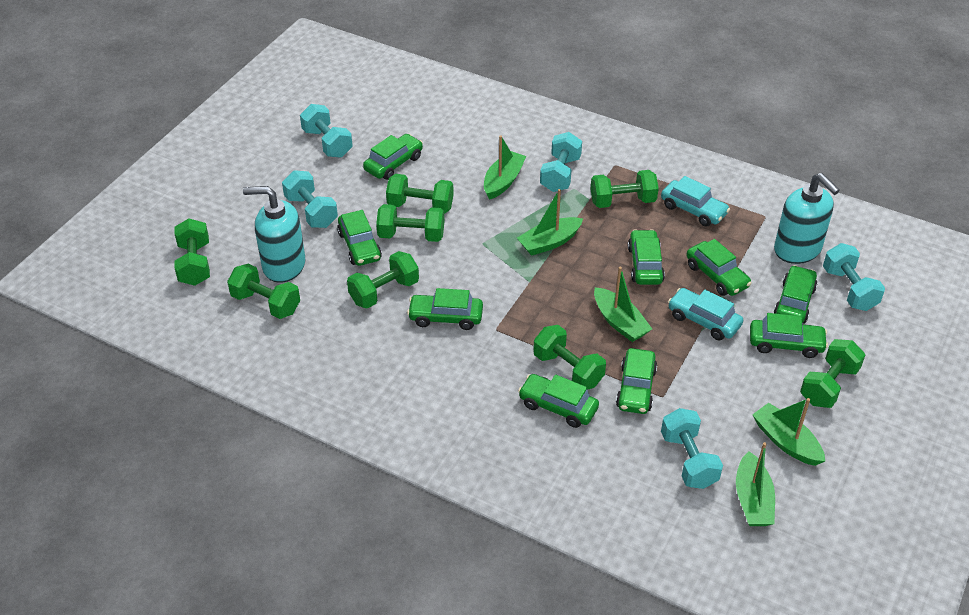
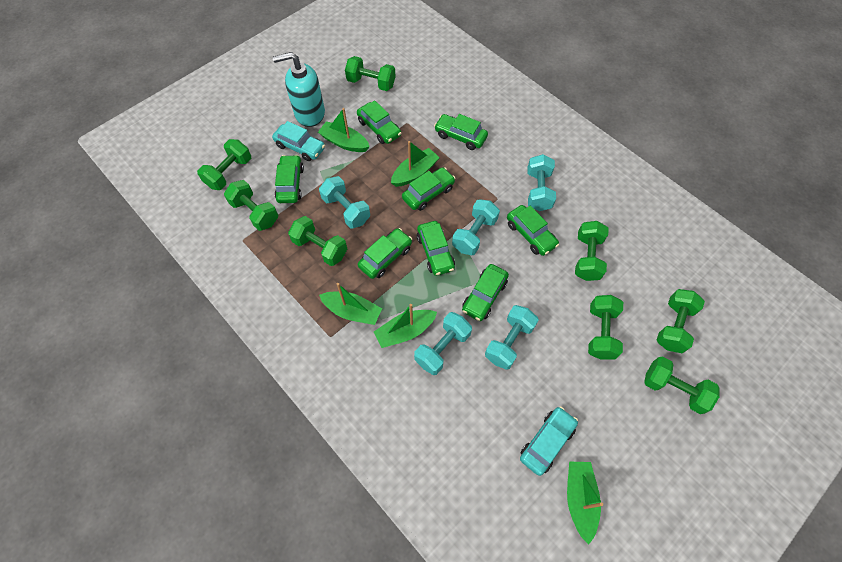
green car: [337,210,382,266] [363,134,423,180] [407,288,483,330] [518,374,599,428] [616,348,657,414] [628,229,665,285] [686,239,752,296] [750,313,828,358] [774,265,818,324] = 9 -> [275,155,304,203] [357,100,401,144] [358,228,412,279] [402,167,456,211] [417,221,455,276] [434,114,488,150] [462,264,509,321] [507,205,559,256] = 8
turquoise soap dispenser: [243,186,305,283] [774,173,840,264] = 2 -> [272,52,325,127] = 1

